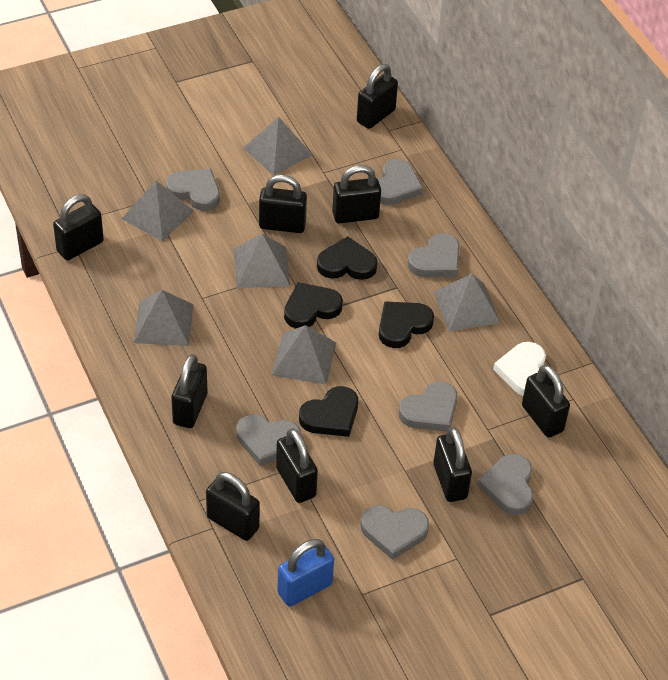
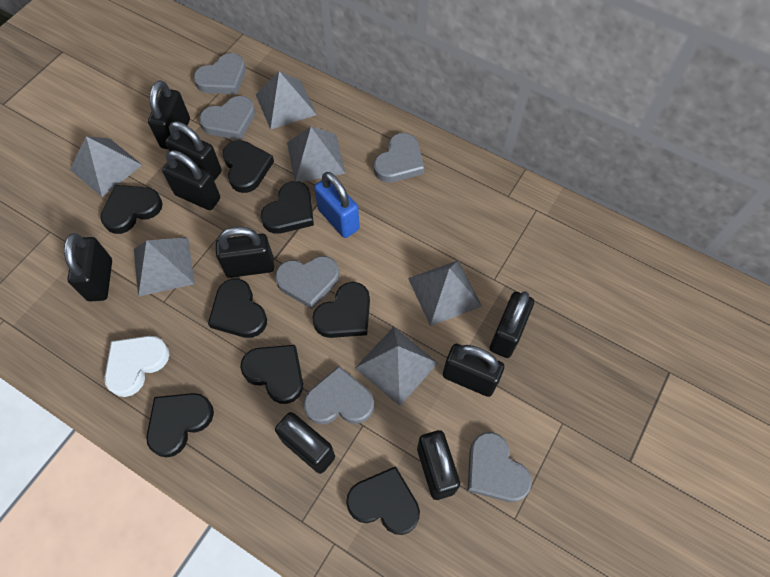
black heart: [284,282,343,329] [299,386,358,437] [317,236,378,280] [379,301,434,348] = 4 -> [100,185,163,234] [146,393,214,458] [208,279,267,338] [223,140,274,193] [240,345,303,404] [261,181,314,234] [312,282,370,338] [346,466,420,535] = 8
grey heart: [166,169,220,211] [236,414,301,466] [360,505,429,560] [378,159,423,205] [399,382,458,431] [408,233,460,277] [477,454,534,515] = 7 -> [194,53,246,94] [199,96,255,140] [275,256,340,309] [303,366,374,425] [374,133,424,183] [468,432,532,502] = 6

